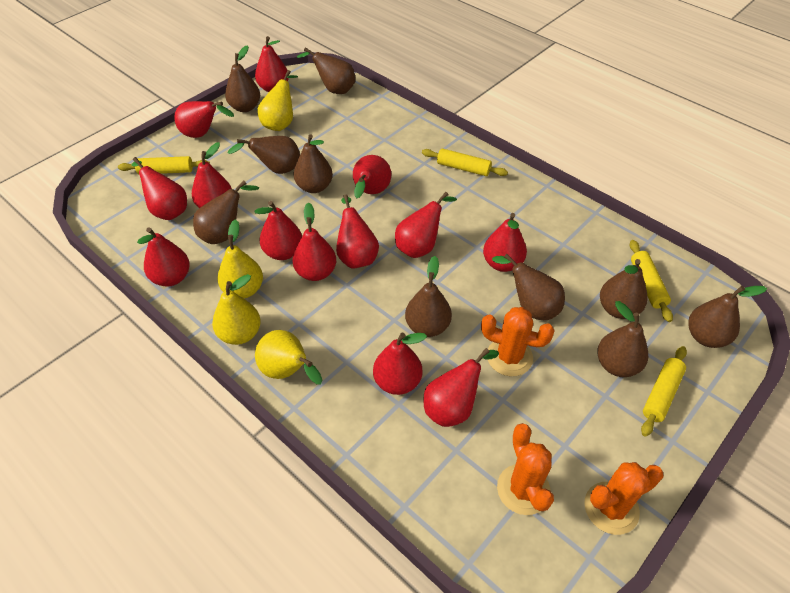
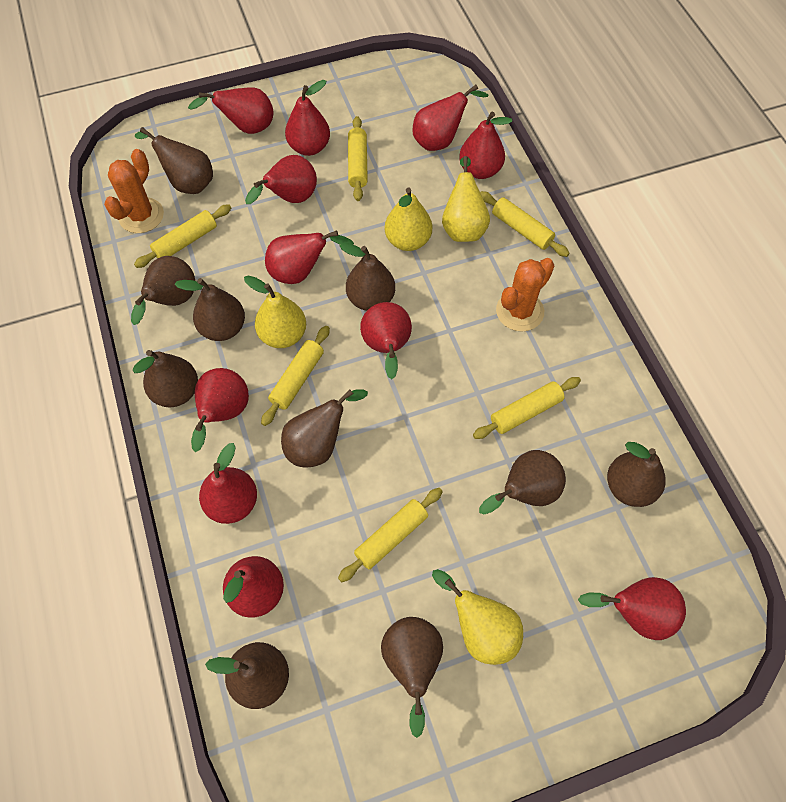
orange cactus: [481,307,555,376] [497,423,554,515] [584,462,663,535] = 3 -> [104,149,164,233] [496,258,554,332] = 2
red pear: [132,157,187,220] [137,227,190,286] [174,101,234,138] [192,142,232,208] [254,201,302,260] [255,36,289,92] [293,202,336,281] [336,195,379,269] [353,155,391,198] [373,333,427,395] [395,192,457,258] [423,348,499,427] [483,213,527,272] = 13 -> [188,87,274,134] [191,368,249,452] [199,443,257,524] [223,556,284,618] [245,155,317,204] [265,230,354,284] [285,80,330,156] [360,302,412,379] [413,85,489,151] [459,112,512,179] [578,577,686,640] = 11
yellow rolling pin: [118,156,210,174] [422,148,508,176] [630,240,673,322] [641,346,687,437] = 4 -> [134,204,231,268] [261,326,330,426] [338,488,443,582] [348,116,368,201] [473,377,581,439] [480,191,569,257] = 6

